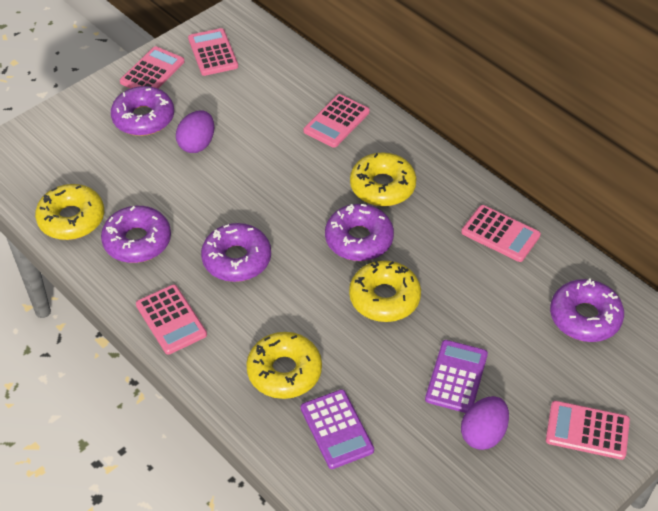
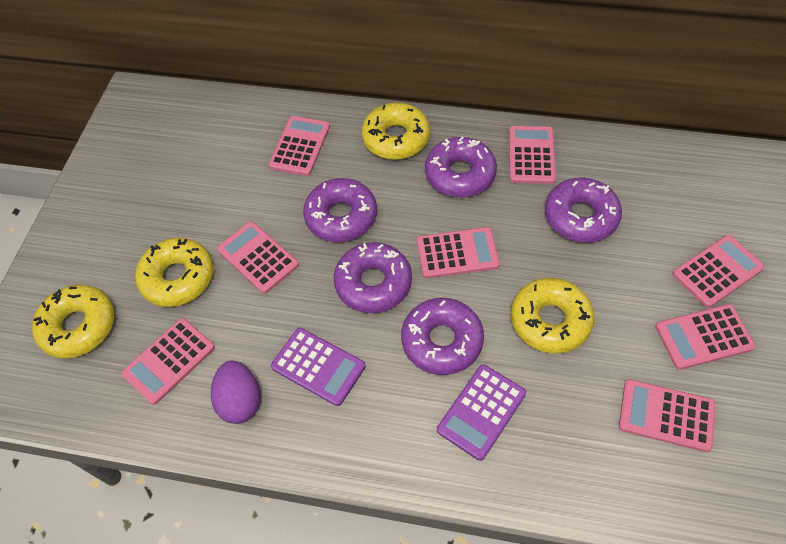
pink calculator: [120,46,185,89] [136,285,207,355] [188,28,238,76] [304,94,370,148] [461,205,541,262] [546,401,630,460] = 6 -> [121,318,215,405] [217,221,299,294] [269,116,330,176] [417,227,500,278] [509,126,556,184] [619,379,715,452] [655,304,756,370] [673,235,765,308] = 8
purple egg: [176,110,214,153] [461,396,509,450] = 2 -> [211,361,260,424] = 1

